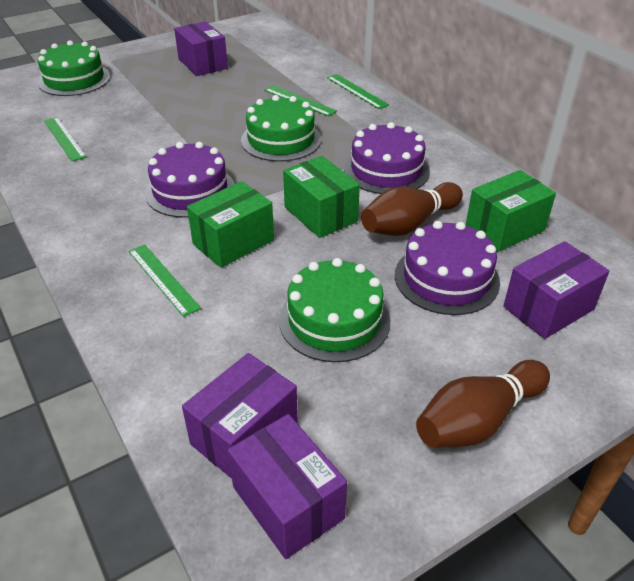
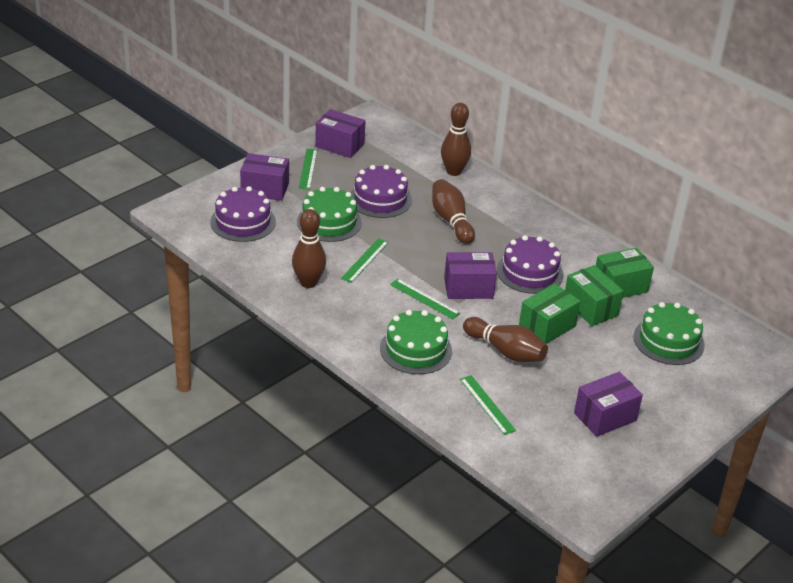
brown bowling pin: [361,182,463,236] [416,360,550,448] = 2 -> [292,209,326,288] [432,179,475,244] [441,103,471,176] [463,317,548,362] = 4

